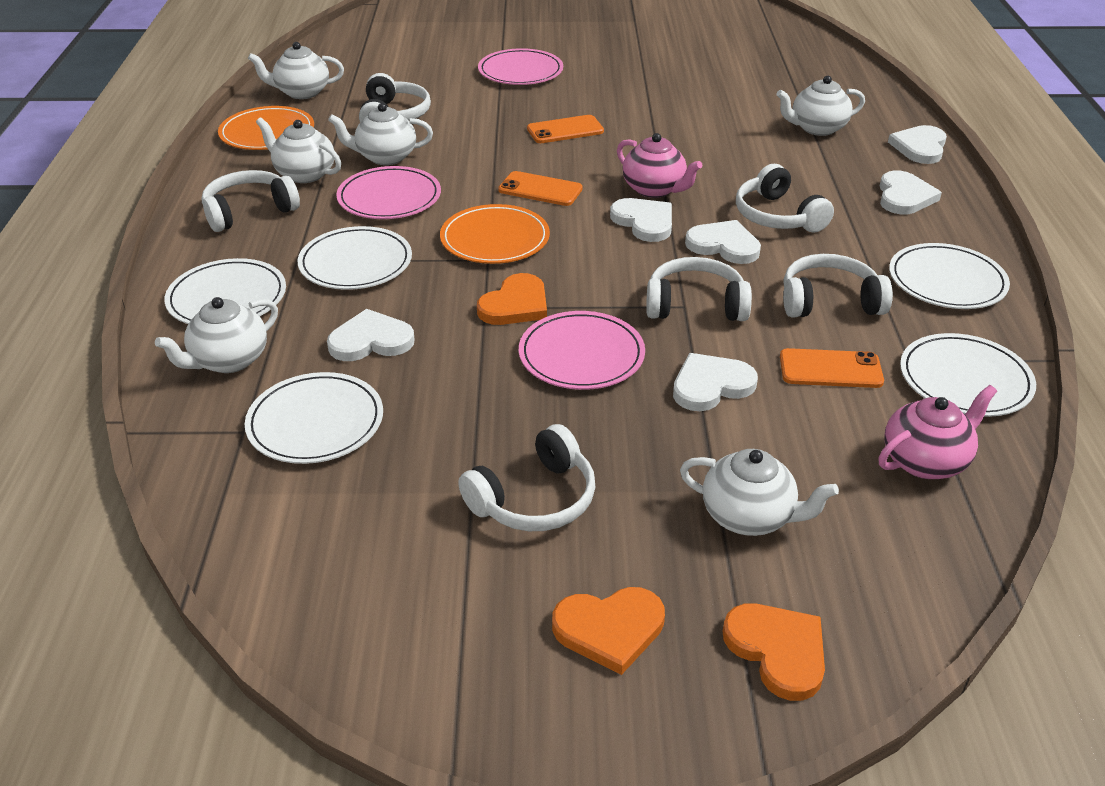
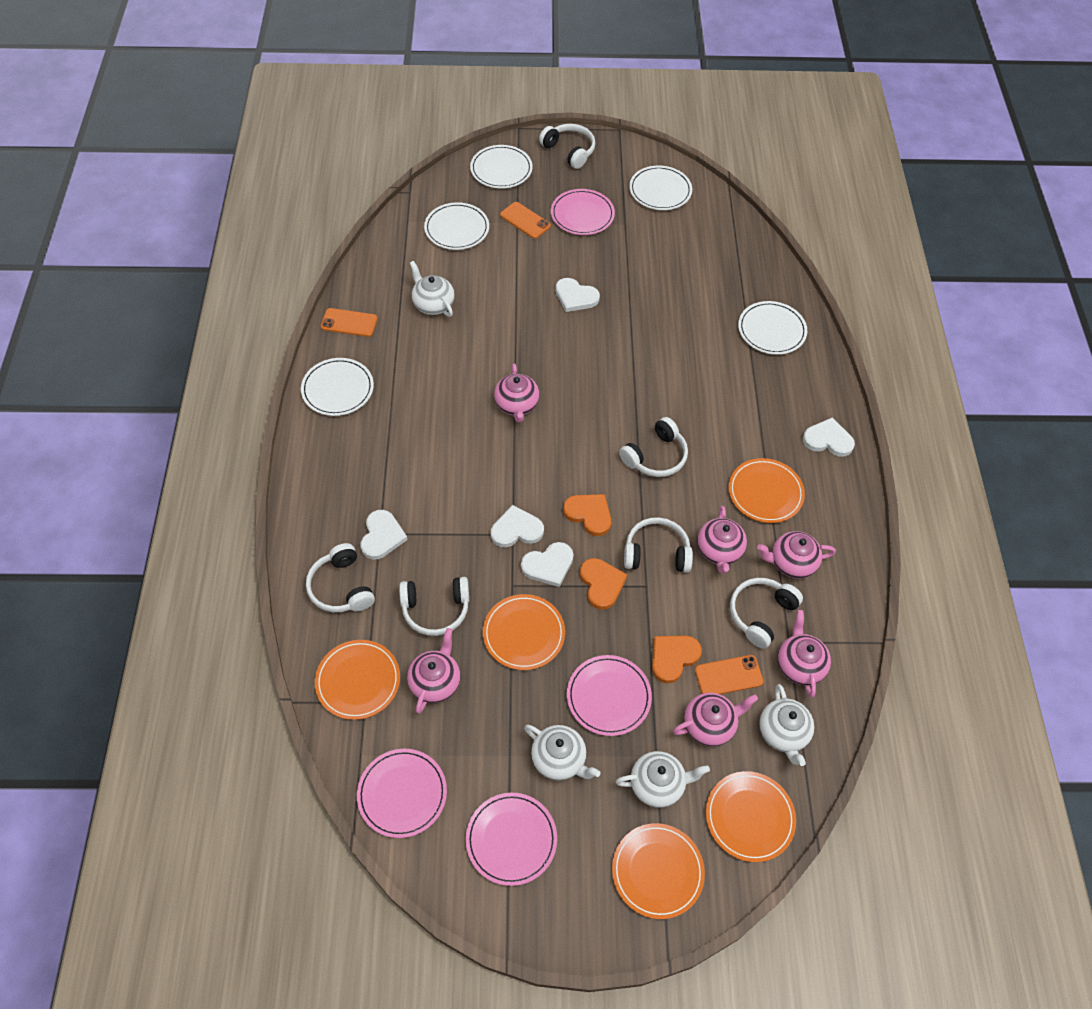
orange plate: [218,106,314,150] [440,204,550,264] = 2 -> [315,640,400,720] [483,594,565,670] [612,823,705,919] [706,771,796,862] [729,458,805,523] = 5
pink plate: [336,166,441,219] [478,48,563,85] [519,311,645,390] = 3 -> [357,749,447,838] [466,793,557,886] [551,189,615,235] [567,655,652,736] = 4
pink teapot: [617,133,702,198] [879,385,997,479] = 2 -> [407,628,460,714] [494,363,539,422] [673,693,758,747] [697,506,747,574] [757,531,836,579] [778,610,831,698] = 6
white heart: [327,309,415,361] [610,198,672,242] [673,353,758,411] [685,220,761,264] [880,170,942,214] [888,125,947,164] = 6 -> [361,510,408,560] [491,505,544,547] [521,542,574,587] [555,278,600,312] [803,417,855,457] = 5
white teapot: [155,297,278,373] [248,42,344,99] [256,117,341,183] [328,103,433,165] [680,449,839,536] [777,76,865,136] = 6 -> [410,261,455,317] [524,725,600,781] [616,751,710,808] [759,684,814,766] = 4

